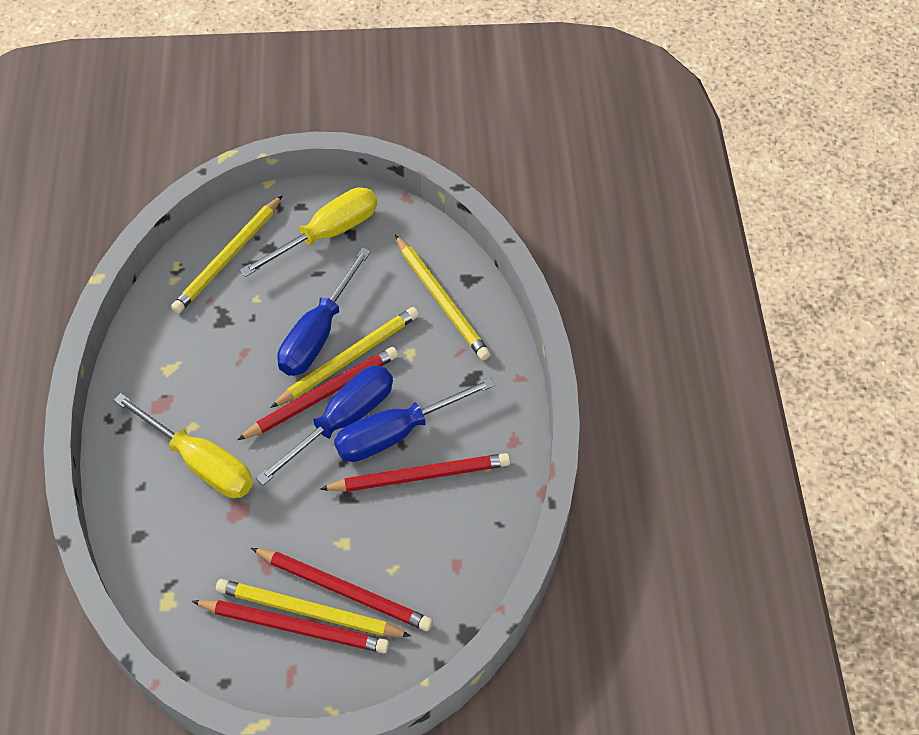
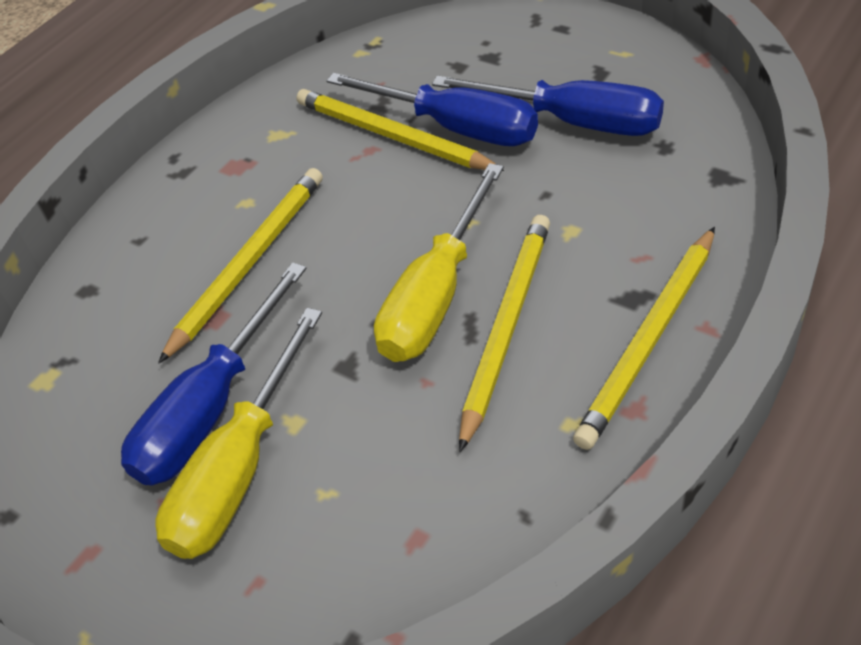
red pencil: [191,600,389,653] [237,347,398,440] [251,548,433,631] [320,453,510,492] = 4 -> none = 0

